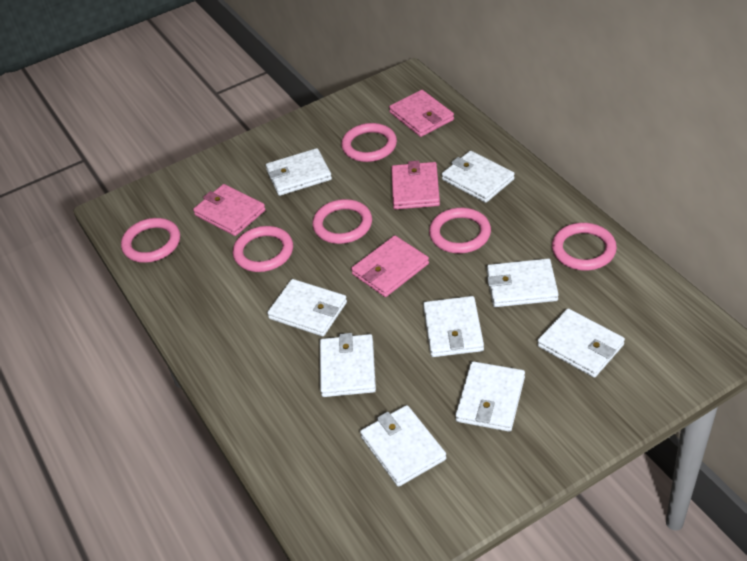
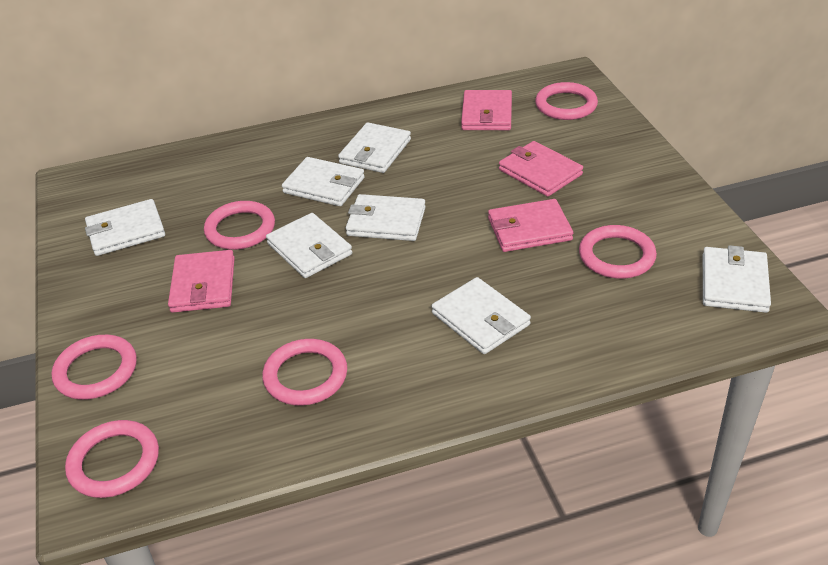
white wallet: [266,148,332,196] [267,279,347,336] [320,333,376,397] [360,405,446,487] [423,296,484,357] [442,151,515,203] [455,361,525,432] [487,259,559,307] [537,308,625,378] = 9 -> [85,199,165,256] [266,213,352,278] [282,157,365,206] [338,122,411,173] [346,194,426,241] [432,277,531,354] [703,245,771,313] = 7

